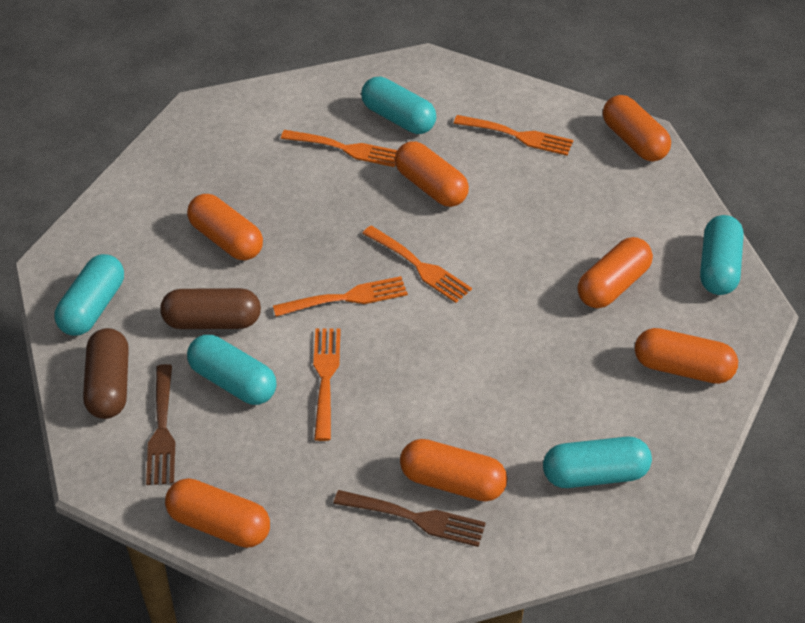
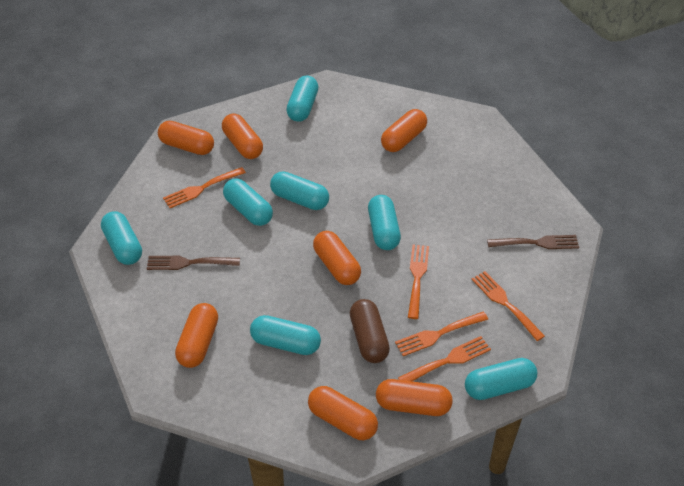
brown capsule: [83,328,129,419] [160,288,261,329] = 2 -> [350,299,390,363] = 1
turquoise capsule: [54,254,124,336] [187,335,277,405] [361,77,436,134] [543,436,652,488] [700,215,744,295] = 5 -> [101,211,142,265] [223,178,273,226] [250,315,321,355] [270,171,329,210] [286,76,319,122] [368,195,401,250] [465,358,537,400] = 7

